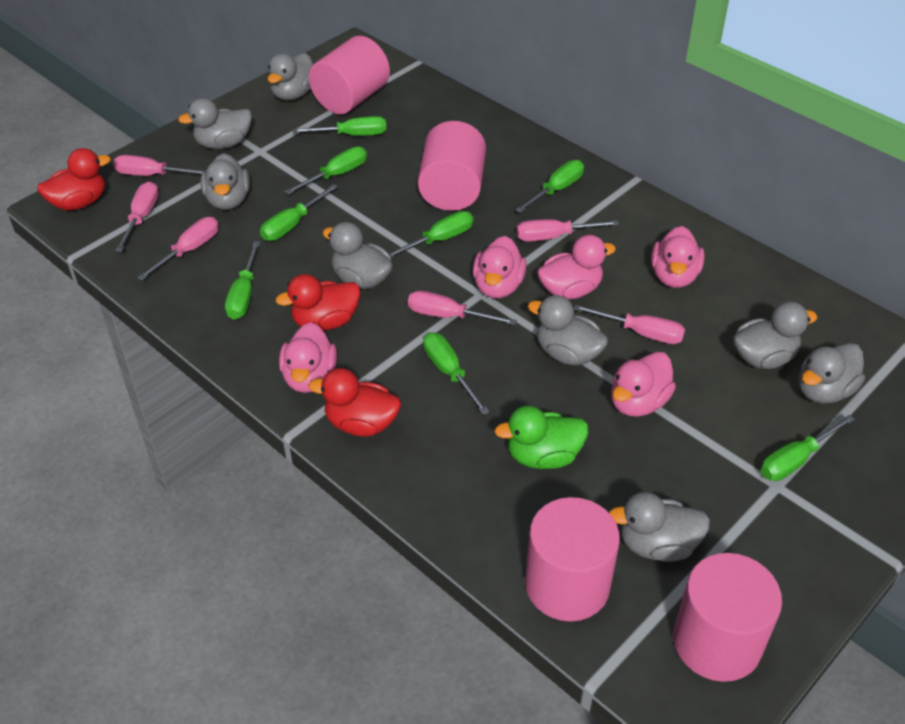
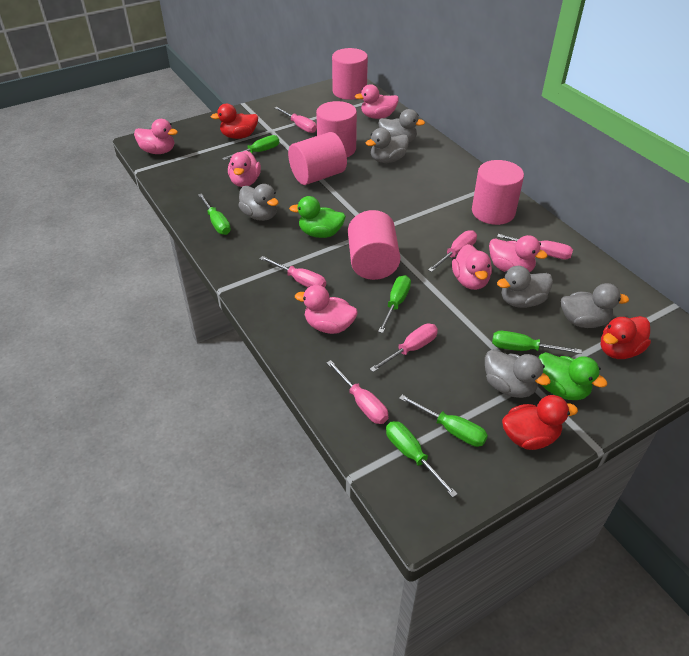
green duck: [495,406,588,469] = 1 -> [289,196,346,238] [539,352,607,400] = 2
green screwdriver: [225,241,260,320] [260,184,338,241] [285,146,367,195] [292,116,386,136] [388,211,473,258] [423,332,490,415] [515,160,584,213] [761,415,855,481] = 8 -> [198,193,231,235] [222,135,279,160] [378,275,411,333] [386,421,457,498] [399,395,488,447] [492,331,582,354] = 6
grey duck: [178,98,252,149] [201,153,250,210] [267,53,313,101] [322,222,393,289] [528,295,608,366] [609,492,710,562] [733,302,818,369] [799,343,865,404] = 8 -> [238,184,279,221] [366,128,409,163] [379,109,425,142] [485,349,551,398] [497,266,553,308] [561,283,629,328] = 6
pink cylinder: [309,36,390,114] [418,121,486,211] [525,497,620,622] [673,553,782,682] = 4 -> [288,132,347,185] [316,101,357,157] [332,48,368,100] [348,210,400,280] [472,160,524,225] = 5
pink duck: [279,322,337,393] [473,236,527,298] [537,235,616,299] [611,352,676,417] [651,226,704,288] = 5 -> [134,119,178,154] [228,150,261,187] [295,285,357,334] [355,84,399,119] [452,244,492,290] [489,235,548,272] = 6

